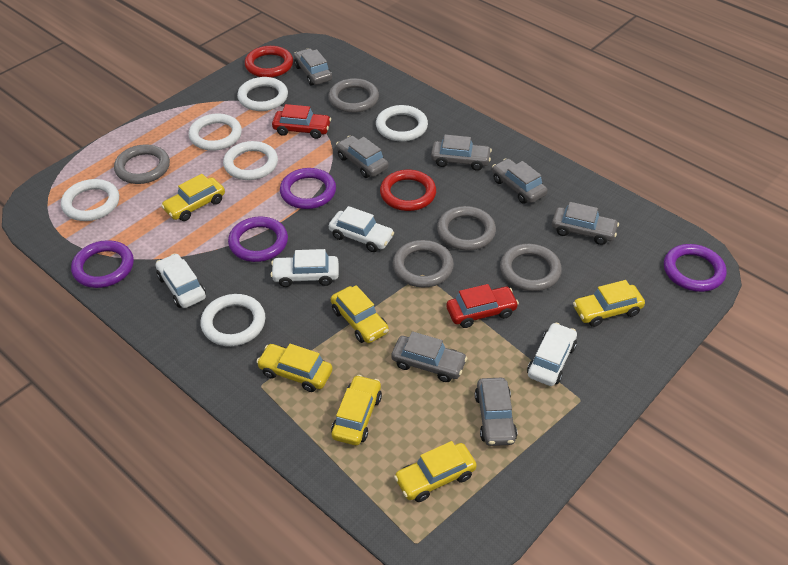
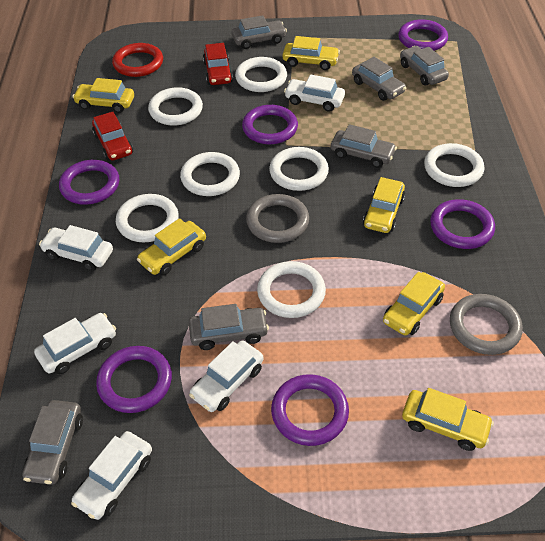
grey car: [294,48,332,85] [336,136,389,178] [391,331,467,382] [431,135,492,171] [475,378,517,446] [492,158,548,204] [552,202,619,245] = 7 -> [23,400,83,485] [189,304,269,350] [231,15,287,49] [331,124,397,168] [352,57,406,101] [400,46,449,86] = 6
grey ring: [114,144,170,184] [328,78,379,113] [393,240,454,288] [437,206,496,251] [500,244,562,291] = 5 -> [246,194,309,243] [450,294,523,355] = 2
purple ring: [71,240,134,288] [228,217,288,262] [280,168,336,209] [664,244,727,292] = 4 -> [59,160,119,205] [96,346,172,413] [242,105,298,144] [271,374,349,446] [398,19,448,51] [430,199,495,249] = 6
red ring: [245,46,293,77] [380,170,436,211] = 2 -> [112,43,163,77] = 1
white car: [156,253,206,308] [270,249,339,287] [329,206,394,252] [527,322,577,386] = 4 -> [34,313,116,374] [39,225,113,271] [71,431,152,520] [189,341,264,412] [284,75,345,112] = 5
white ring: [61,179,119,221] [189,114,242,151] [200,294,265,346] [223,141,278,180] [237,77,288,111] [376,105,428,142] = 6 -> [116,194,179,242] [148,87,203,126] [180,152,240,196] [235,57,287,92] [257,261,326,318] [269,147,329,191] [424,143,484,187] = 7

